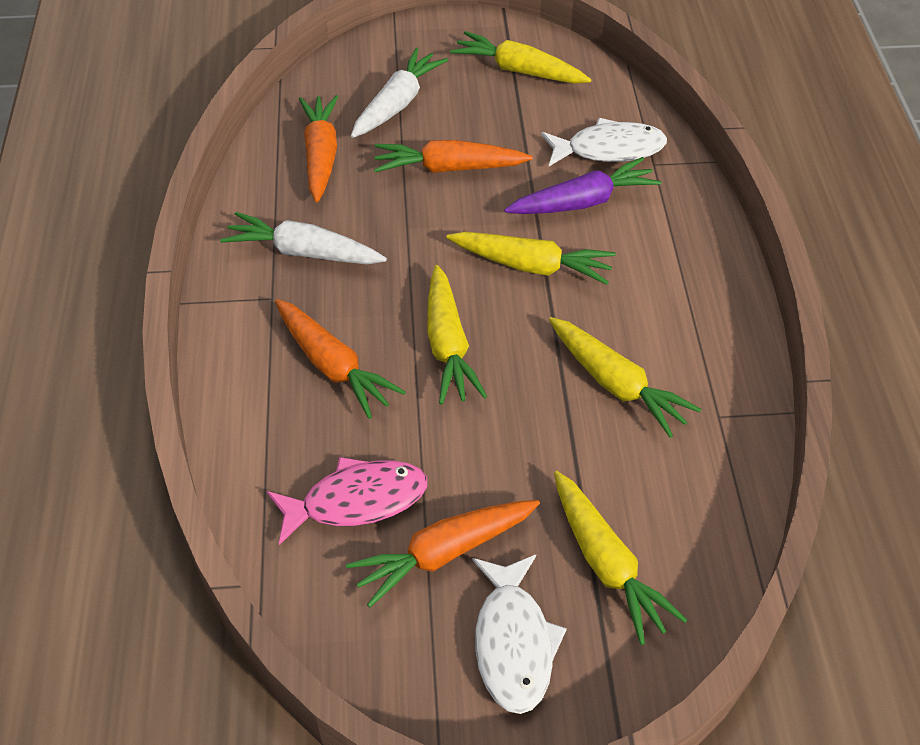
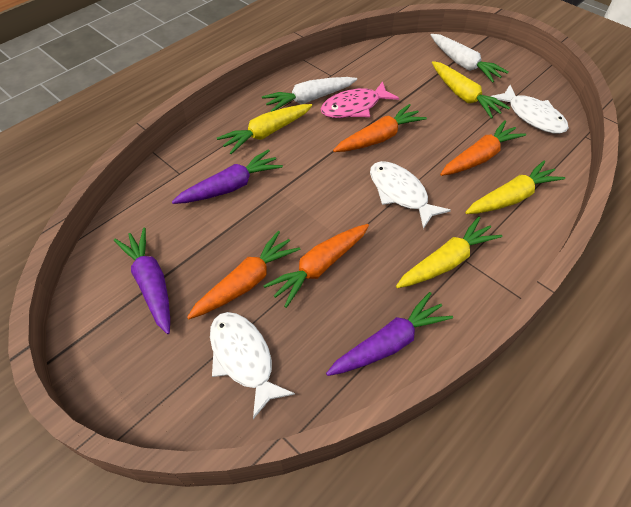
purple carrot: [504,157,661,214] = 1 -> [114,228,170,334] [172,149,283,204] [326,292,453,376] = 3
white fish: [472,555,567,714] [541,118,667,166] = 2 -> [210,312,295,419] [370,161,451,229] [490,85,569,134] = 3
yellow carrot: [427,265,487,405] [446,232,616,285] [450,31,591,84] [549,317,702,438] [554,471,687,645] = 5 -> [217,104,312,154] [396,216,502,288] [432,61,510,119] [465,160,565,214] = 4

